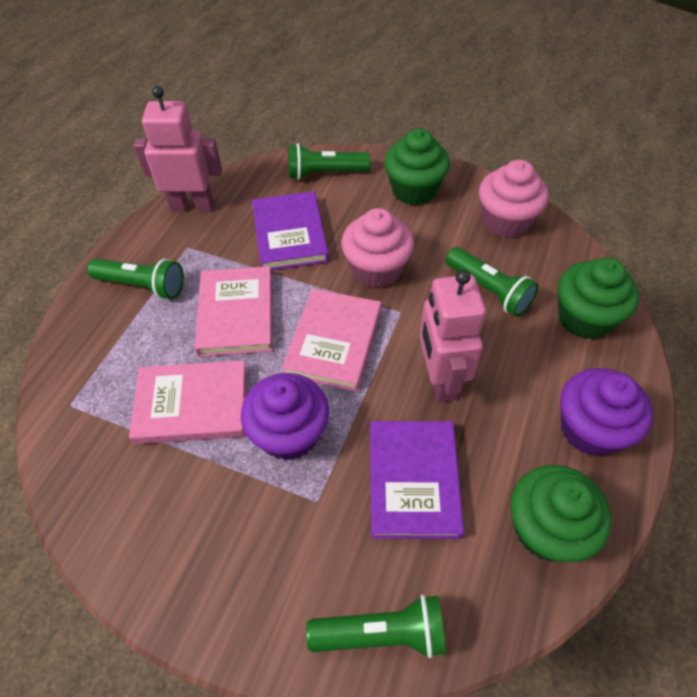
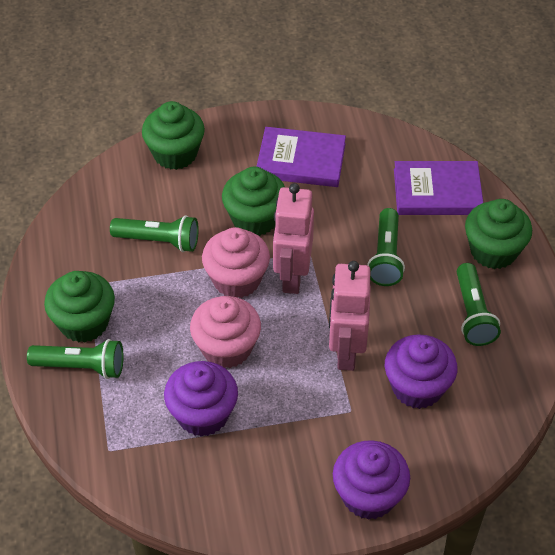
green cupcake: [384,129,450,206] [510,465,612,562] [558,257,639,339] = 3 -> [44,271,115,342] [142,101,205,170] [222,167,285,236] [465,199,532,269] = 4
pink book: [129,360,247,444] [194,266,272,357] [282,288,381,391] = 3 -> none = 0
purple cupcake: [241,373,329,460] [560,368,653,456] = 2 -> [164,361,238,437] [333,440,410,520] [385,334,457,409] = 3

